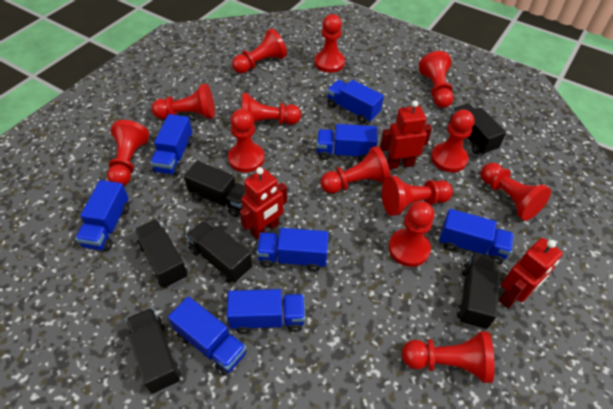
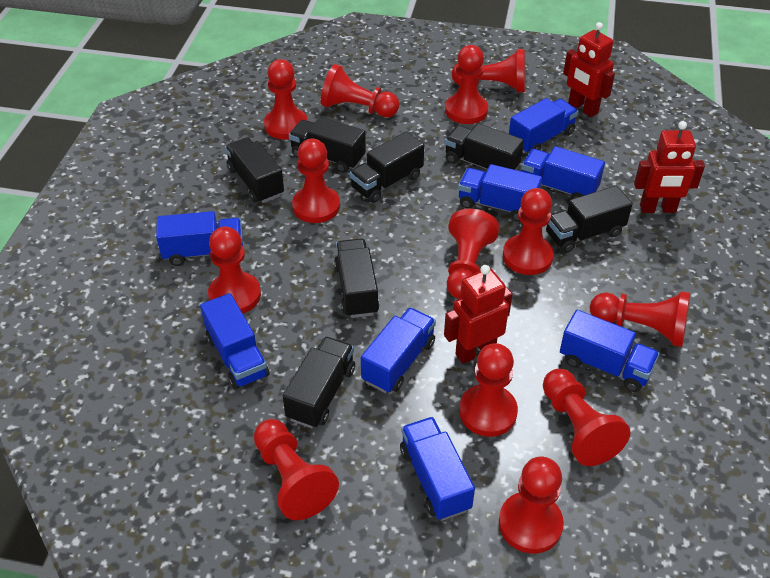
black truck: [126,308,181,394] [134,219,188,288] [184,161,246,217] [186,221,252,283] [449,103,506,155] [457,253,500,329] = 6 -> [225,137,284,203] [283,336,355,428] [289,117,366,173] [334,238,380,318] [349,131,424,203] [445,123,524,170] [546,185,633,253] = 7

